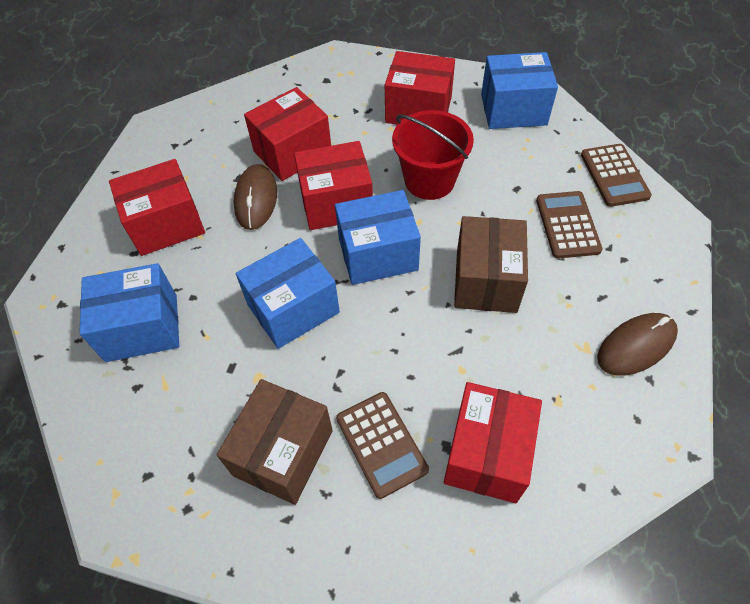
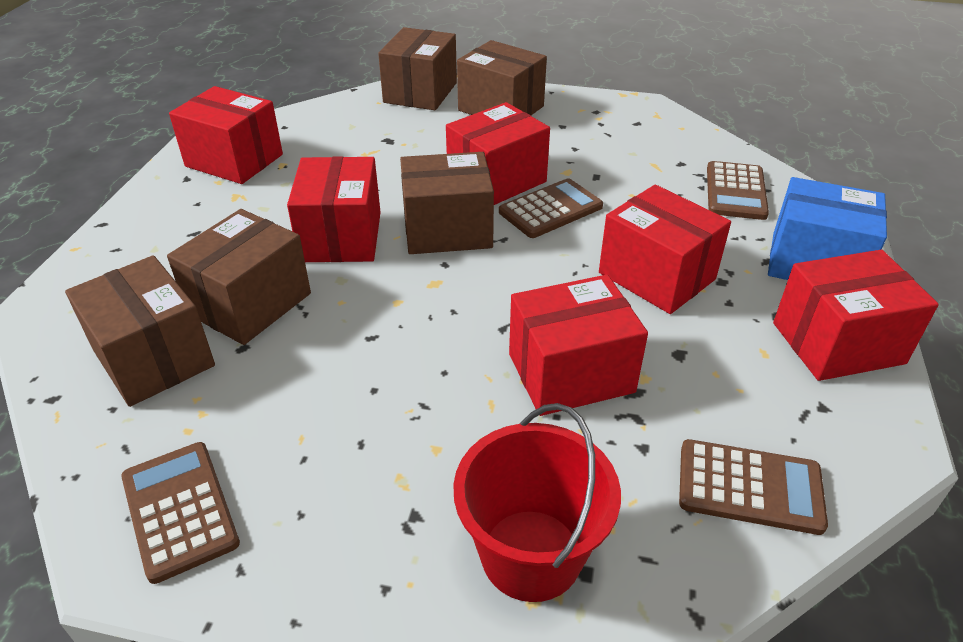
blue box: [79,263,179,362] [236,238,340,349] [335,190,421,285] [481,52,558,129] = 4 -> [768,177,887,280] = 1
brown box: [217,379,333,505] [454,216,528,313] = 2 -> [65,255,215,407] [167,209,311,345] [378,27,457,110] [400,152,494,254] [457,40,547,115] = 5
brown calculator: [336,392,429,499] [536,191,602,259] [581,144,652,207] = 3 -> [121,442,240,584] [499,178,603,238] [679,439,828,535] [707,161,769,220] = 4
brown mouse: [234,164,277,230] [597,313,678,376] = 2 -> none = 0
red box: [109,159,205,256] [244,87,331,181] [294,141,373,230] [385,51,455,125] [444,382,542,503] = 5 -> [169,86,283,184] [287,156,381,262] [446,102,550,205] [509,275,648,416] [599,185,731,314] [773,250,939,381] = 6

